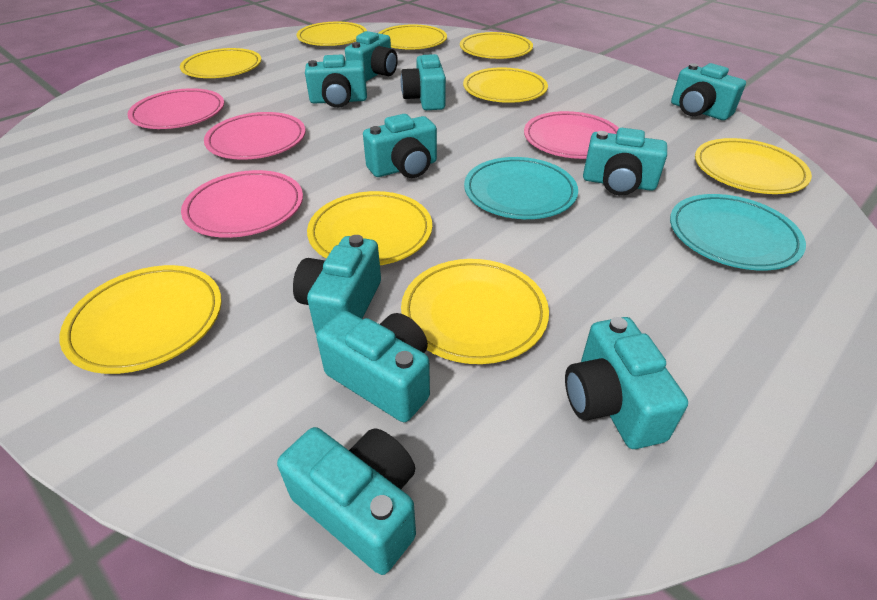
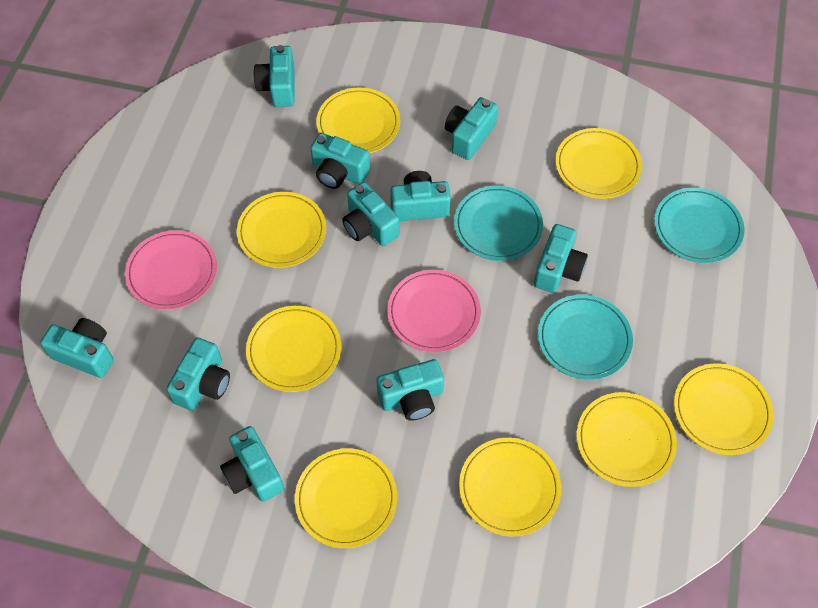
pink plate: [127,88,224,129] [181,170,303,238] [204,112,306,160] [524,111,619,159] = 4 -> [125,230,217,310] [387,270,481,353] = 2
turquoise plate: [464,157,578,219] [670,194,806,270] = 2 -> [454,186,543,261] [538,295,633,380] [654,187,745,263] = 3
yellow plate: [59,265,222,374] [180,48,261,78] [297,22,367,46] [307,191,432,265] [379,25,447,49] [401,259,549,364] [460,32,533,59] [463,68,548,103] [695,138,812,194] = 9 -> [237,192,326,268] [246,306,341,392] [295,448,397,548] [316,88,400,153] [459,438,561,537] [556,128,642,199] [577,392,677,487] [674,364,774,455] = 8

